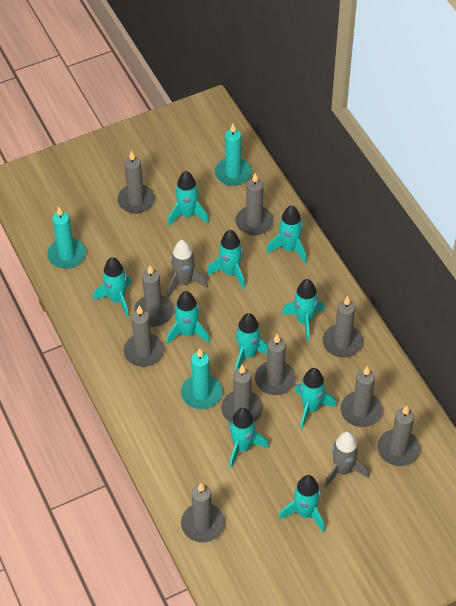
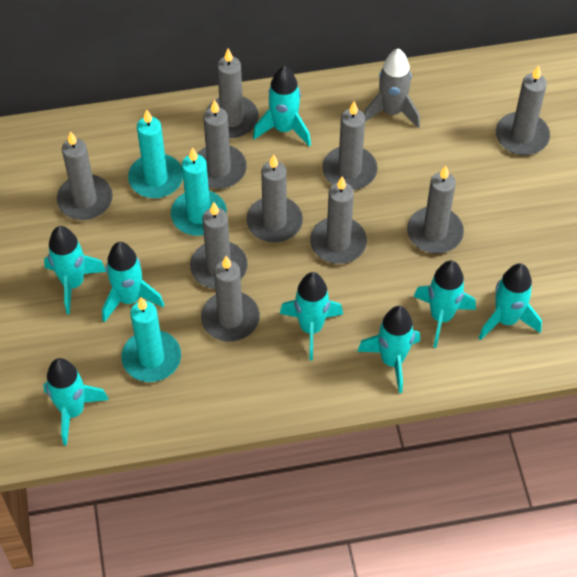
grey rocket: [167,240,208,298] [324,431,369,488] = 2 -> [364,49,420,128] = 1
turquoise rocket: [93,257,131,318] [166,291,210,344] [168,171,209,225] [207,230,245,289] [228,408,269,468] [235,313,268,371] [266,205,307,263] [279,475,325,532] [282,279,324,342] [295,368,336,429] = 10 -> [43,358,109,445] [44,226,106,314] [102,242,164,322] [253,66,311,146] [280,272,343,360] [357,306,420,393] [414,260,476,348] [479,263,542,340] = 8

